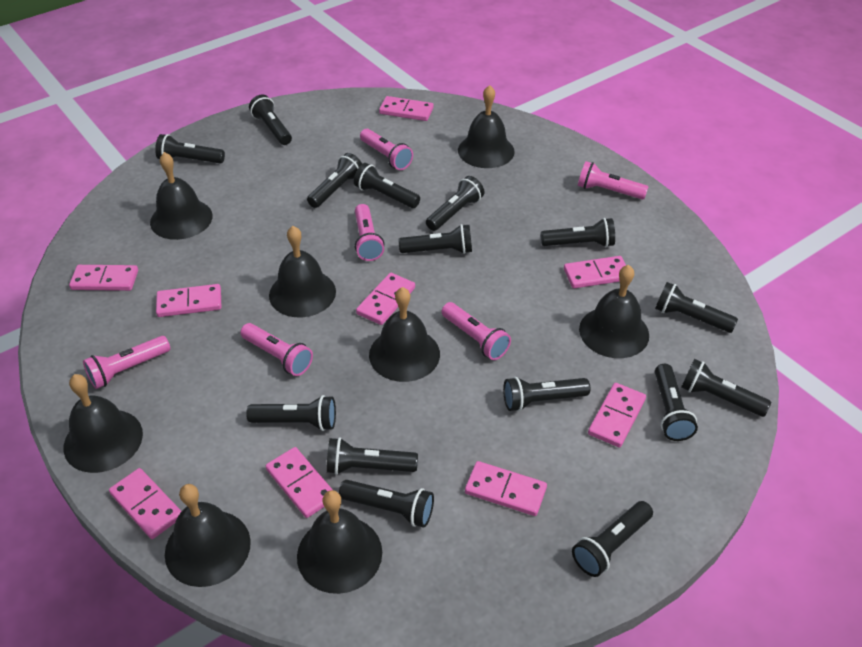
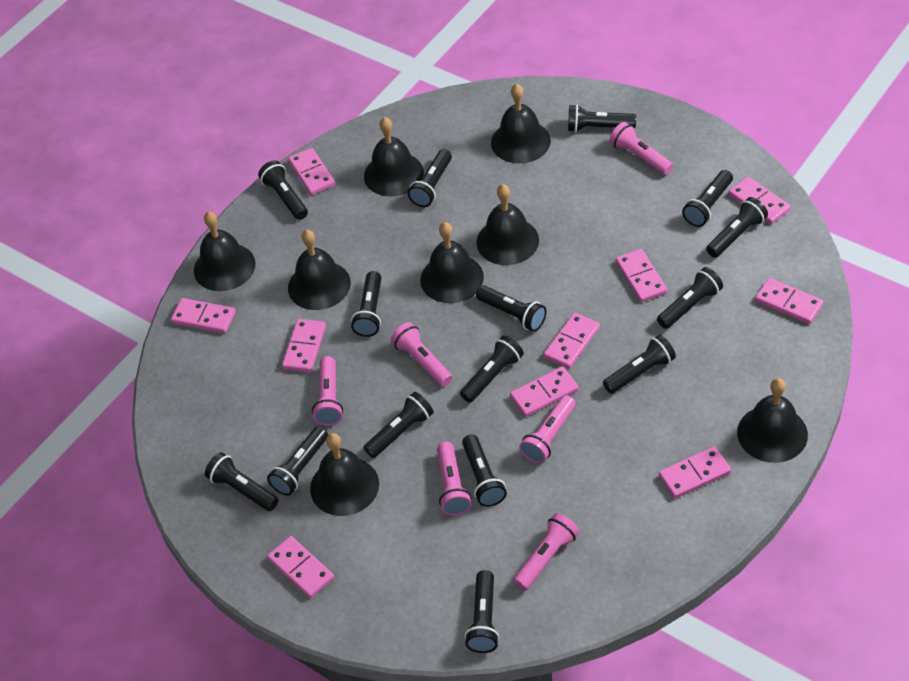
pink domino: [69,265,138,291] [109,468,181,539] [156,284,221,317] [266,447,333,518] [356,273,415,325] [379,96,434,121] [465,461,547,516] [564,256,626,288] [588,383,646,447] = 9 -> [171,298,236,334] [267,536,334,598] [282,319,326,372] [288,148,335,195] [510,366,579,417] [544,313,600,369] [616,249,667,302] [659,446,731,498] [729,177,791,224] [755,278,823,324] = 10

